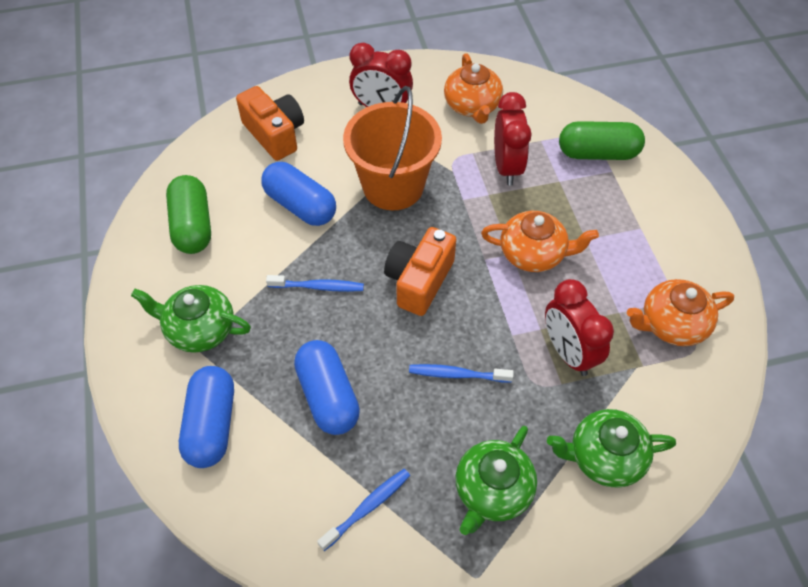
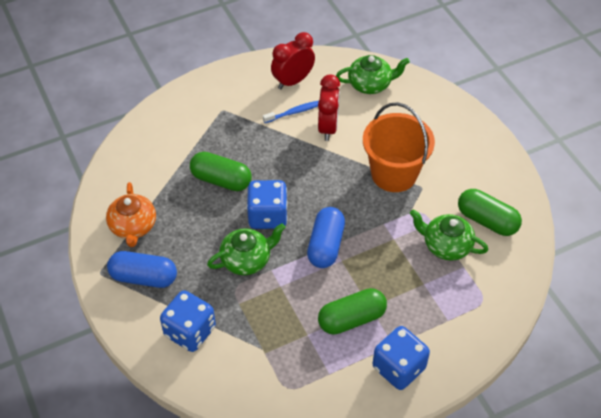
blue capsule: [179,366,234,468] [261,162,336,226] [294,340,360,435] = 3 -> [107,251,177,288] [307,207,345,268] = 2
blue dice: none = 0 -> [160,290,216,352] [247,180,288,229] [373,326,430,390] = 3
blue toothbrush: [266,275,364,292] [317,469,410,551] [409,364,514,383] = 3 -> [263,101,319,123] = 1
green capsule: [166,175,211,254] [559,121,645,160] = 2 -> [190,152,252,191] [318,288,387,335] [458,189,522,236] = 3
orange camera: [236,86,304,161] [384,227,456,316] = 2 -> none = 0
orange teapot: [444,53,503,124] [481,211,599,272] [627,279,734,346] = 3 -> [106,182,156,247] = 1
red clock: [349,43,413,107] [494,92,532,186] [545,279,614,376] = 3 -> [271,32,315,89] [318,75,340,141] = 2

